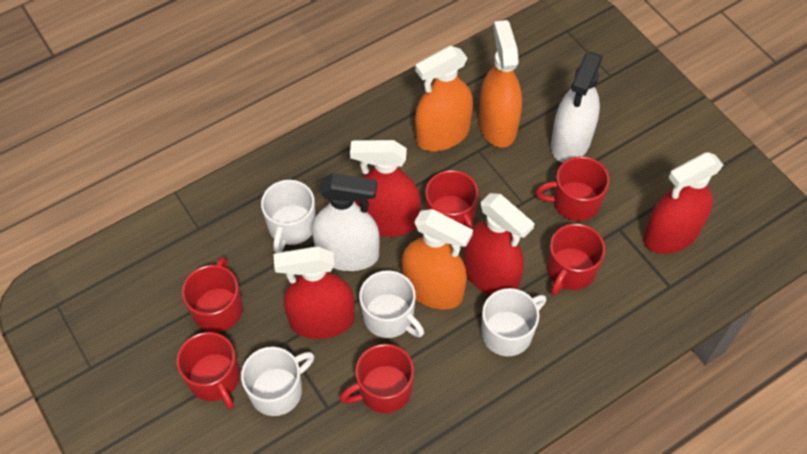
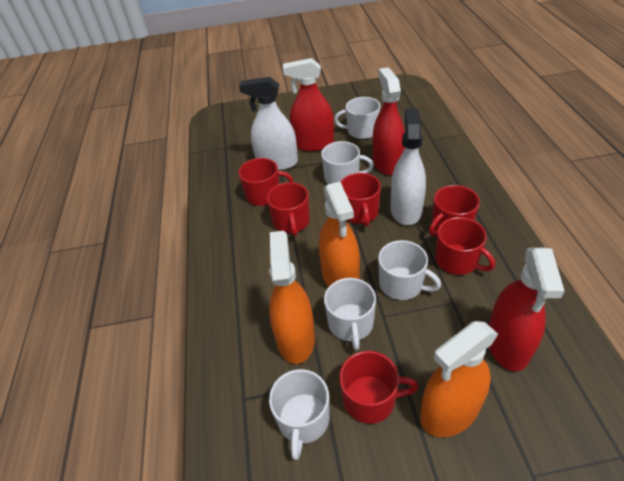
red spray bottle: [274,246,355,339] [350,140,421,237] [463,193,535,295] [643,152,723,254] = 4 -> [283,58,334,151] [373,67,405,175] [489,248,564,371] = 3
white mug: [241,347,314,416] [261,180,316,253] [359,270,424,338] [481,288,546,356] = 4 -> [269,369,330,460] [321,141,374,184] [324,278,376,350] [334,97,380,139] [378,240,441,300] = 5

